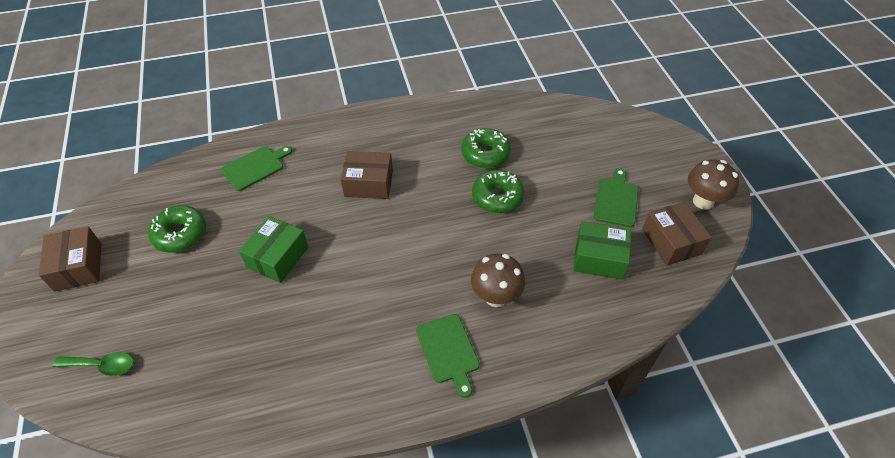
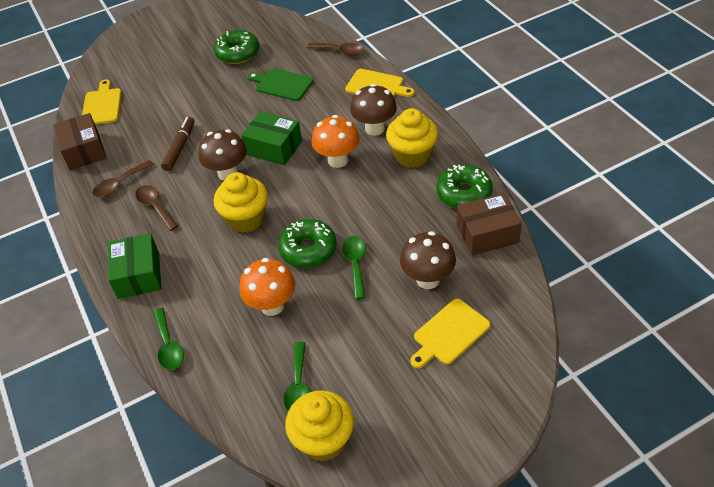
brown box: [38,227,102,292] [341,151,393,199] [642,202,712,266] = 3 -> [53,113,107,170] [457,193,522,256] = 2
brown marker: none = 0 -> [161,117,195,171] = 1
brown mushroom: [471,253,525,307] [688,159,739,210] = 2 -> [199,129,247,181] [350,84,397,136] [400,231,456,289] = 3
brown spoon: none = 0 -> [93,160,154,197] [135,185,178,231] [307,43,364,55] = 3
green cutting board: [221,146,292,191] [416,314,480,398] [594,168,639,227] = 3 -> [248,68,314,101] = 1
green spoon: [53,352,134,376] = 1 -> [153,308,184,370] [284,342,310,411] [342,236,366,299] = 3
orange mushroom: none = 0 -> [239,258,295,316] [311,115,360,168] = 2
yellow cupcake: none = 0 -> [214,172,268,233] [285,390,354,462] [386,108,438,168] = 3
yellow cutting board: none = 0 -> [82,80,122,125] [345,69,415,97] [410,299,490,368] = 3

